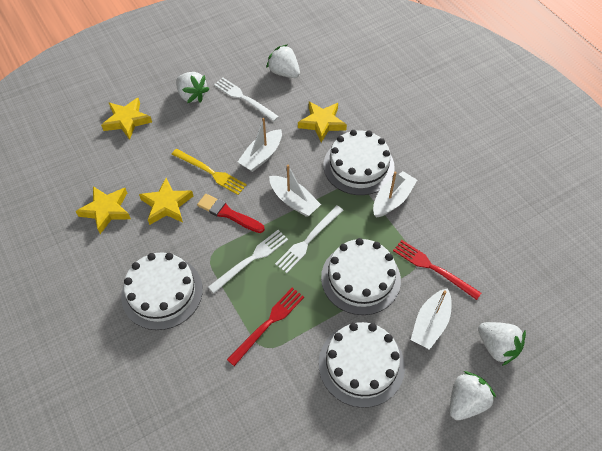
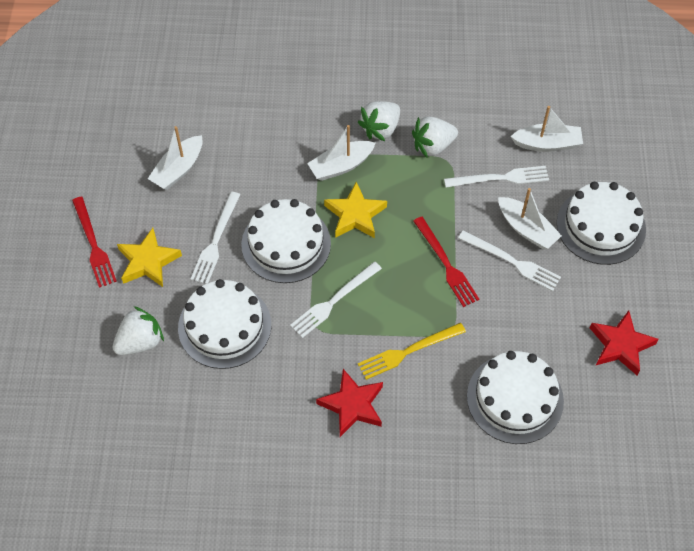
red brush: [197,194,265,233] = 1 -> none = 0
red star: none = 0 -> [316,369,383,437] [590,310,659,376] = 2
white fork: [208,230,288,293] [214,78,279,121] [275,205,343,273] = 3 -> [190,192,241,284] [290,261,382,338] [444,166,549,188] [458,230,561,291] = 4
white strawberry: [176,72,209,103] [267,44,300,78] [449,371,496,420] [478,322,526,366] = 4 -> [113,306,164,355] [358,101,400,141] [412,116,458,158] = 3
yellow star: [75,186,131,234] [101,98,152,140] [139,178,193,225] [298,102,347,142] = 4 -> [117,228,182,287] [324,182,387,238] = 2

